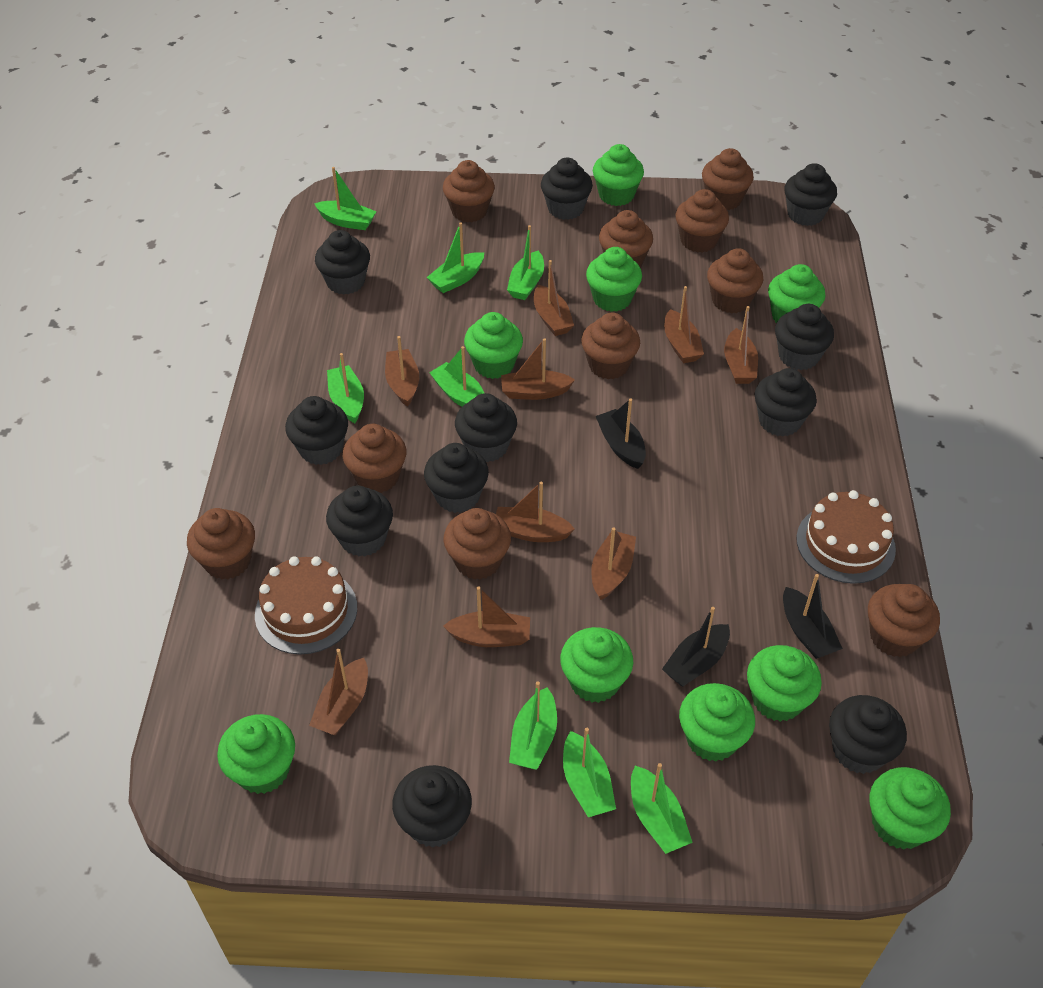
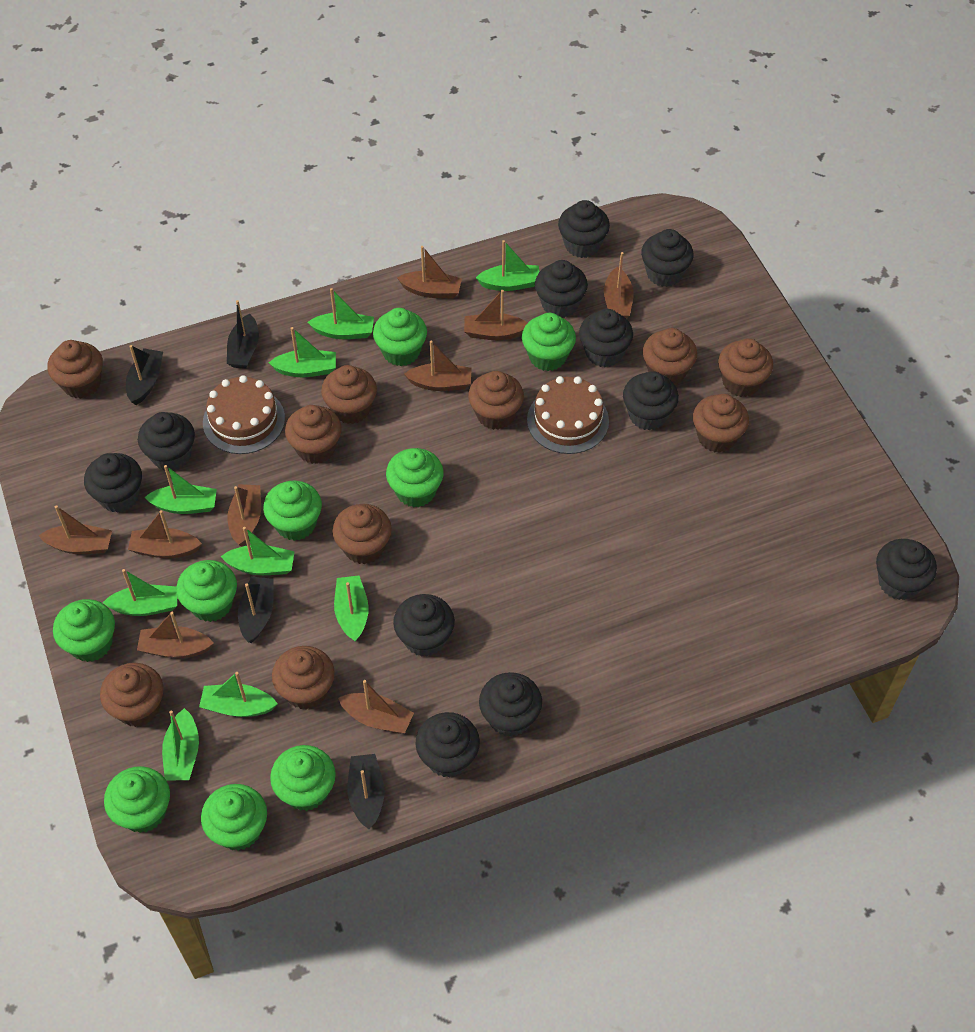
black boat: [595,399,646,469] [662,607,730,687] [783,574,843,659] = 3 -> [126,345,163,405] [227,300,259,369] [238,577,273,643] [347,754,384,829] = 4
green boat: [314,167,377,230] [327,353,364,423] [427,222,484,293] [429,346,484,407] [507,225,544,300] [509,681,557,770] [563,728,616,817] [631,763,693,854] = 8 -> [103,569,177,616] [145,465,217,514] [162,708,199,781] [199,672,278,717] [221,527,295,575] [269,327,336,377] [308,288,374,339] [334,575,369,642] [476,240,540,291] = 9

